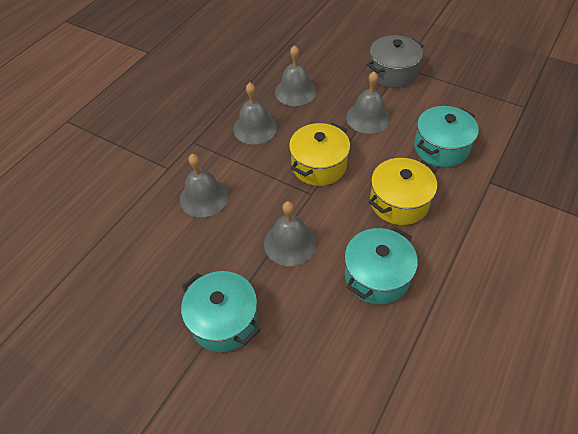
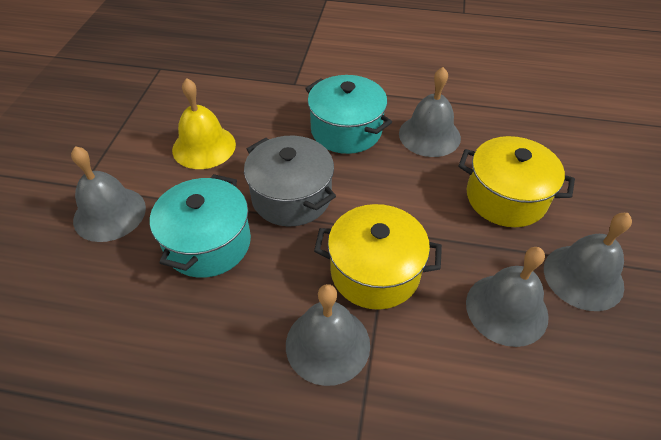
turquoise pot: [181,271,261,352] [344,227,418,304] [414,106,479,167] = 3 -> [150,174,251,278] [305,75,392,154] = 2
yellow bell: none = 0 -> [172,78,236,169] = 1

